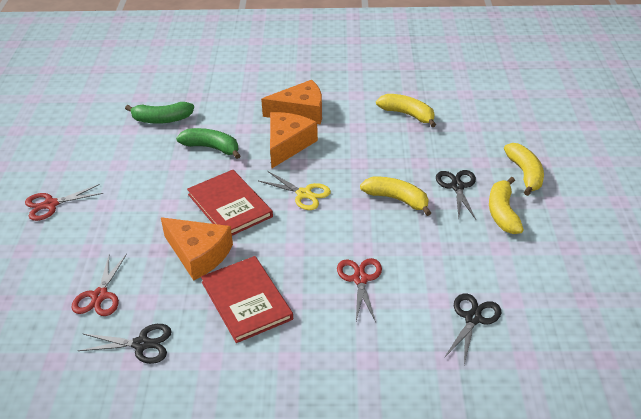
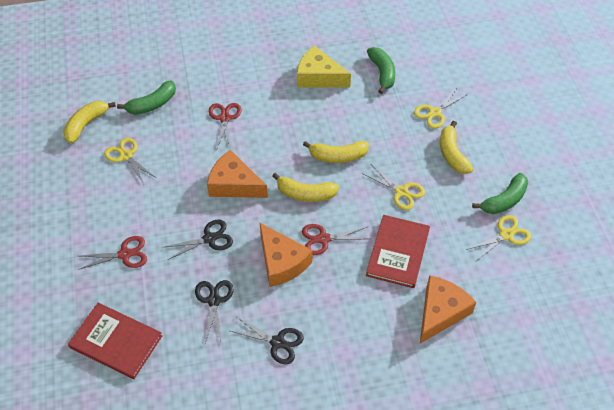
green banana: [125,102,194,124] [176,128,241,159] = 2 -> [117,80,176,115] [367,47,395,94] [472,173,528,214] = 3
yellow cheese: none = 0 -> [297,45,351,87] = 1
yellow scissors: [259,171,331,210] = 1 -> [104,137,156,184] [362,164,425,210] [414,88,468,129] [466,215,531,261] = 4

